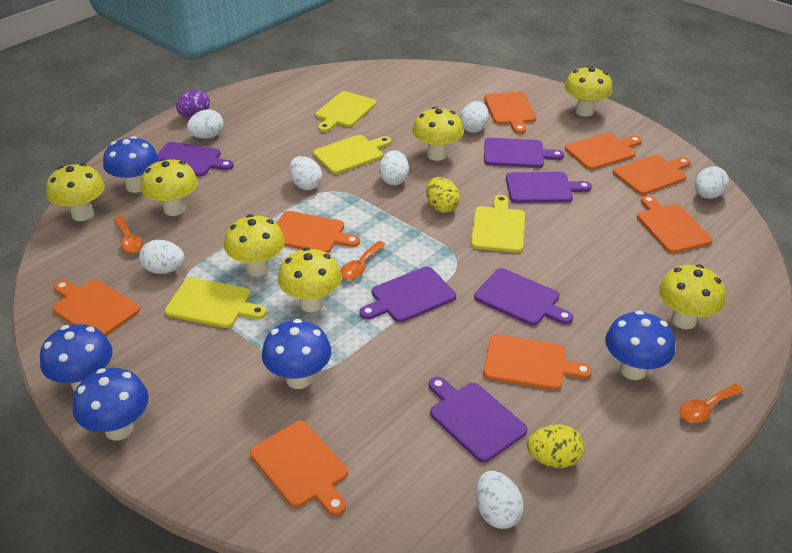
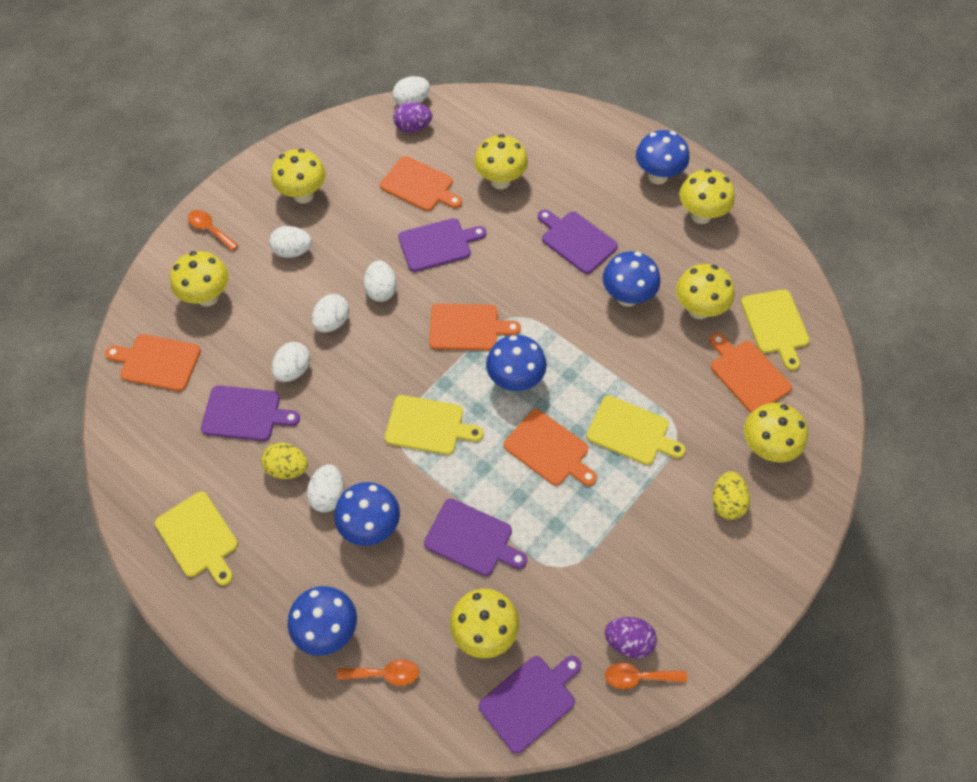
orange cutting board: [53,280,140,336] [250,421,348,516] [277,211,360,253] [483,334,592,390] [485,92,536,134] [565,133,642,170] [613,155,691,195] [637,195,713,253] = 8 -> [105,334,201,391] [380,156,462,211] [429,303,521,351] [504,409,597,486] [710,333,792,413] = 5
purple cutting board: [157,142,234,176] [360,266,456,323] [429,377,528,463] [474,268,573,326] [484,138,564,168] [506,172,592,203] = 6 -> [201,385,300,441] [398,218,486,272] [424,499,527,576] [479,656,581,754] [538,209,618,274] = 5
purple egg: [176,89,210,118] = 1 -> [393,102,432,133] [604,617,657,658] = 2
white egg: [139,240,185,274] [187,110,223,139] [289,156,322,190] [379,150,409,185] [460,101,489,133] [475,471,524,529] [695,166,729,199] = 7 -> [269,226,312,258] [272,342,310,382] [307,464,344,513] [312,294,349,332] [364,260,397,302] [393,76,430,106] = 6

